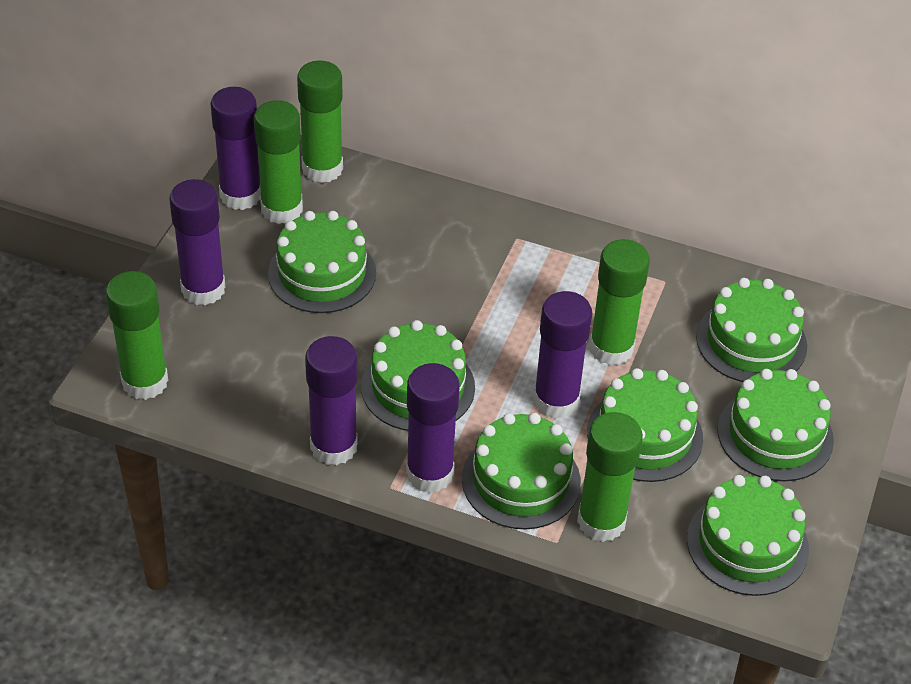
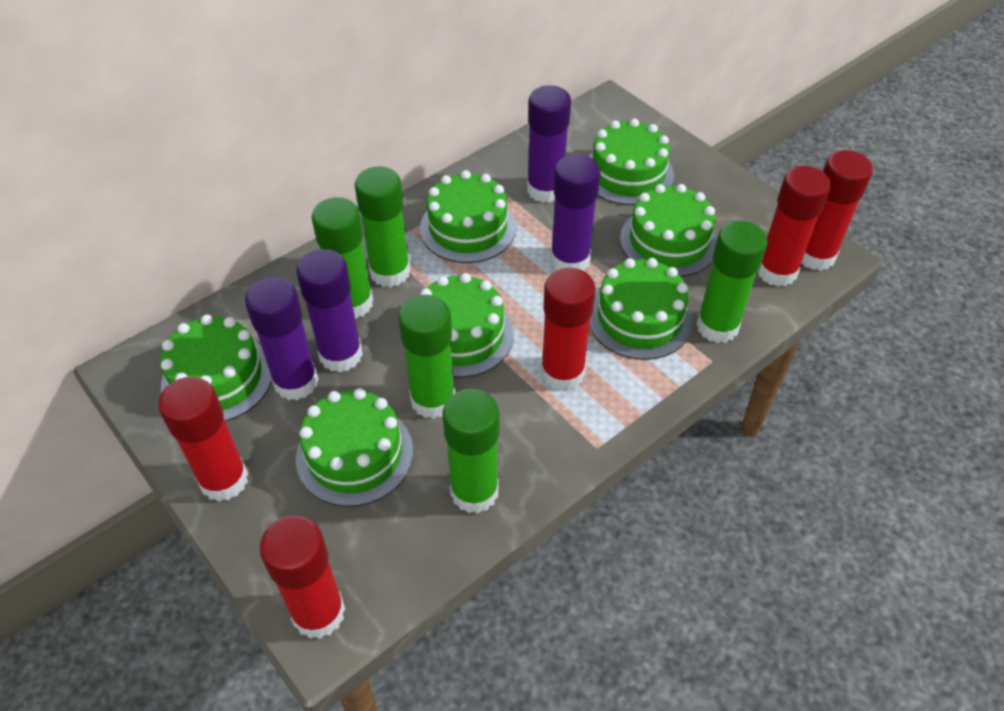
purple glue stick: [169,179,225,306] [210,87,261,210] [305,336,358,466] [406,363,460,493] [533,291,592,419] = 5 -> [245,277,319,400] [296,249,363,373] [527,85,571,203] [550,154,601,271] = 4
red glue stick: none = 0 -> [158,377,248,502] [260,515,345,639] [541,268,596,391] [758,166,831,287] [801,150,873,271] = 5

